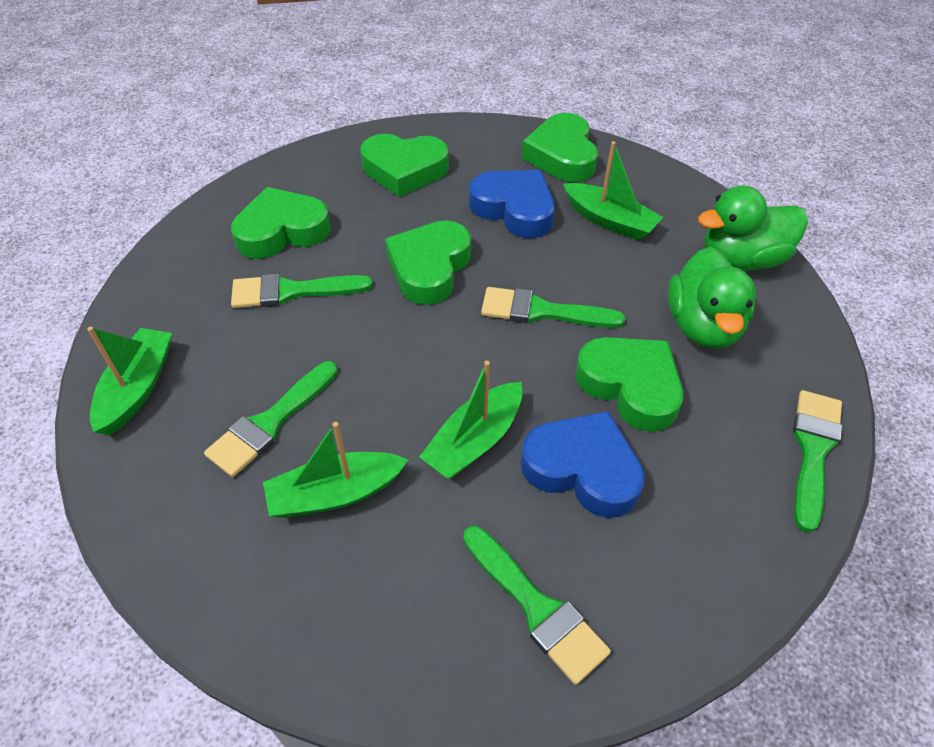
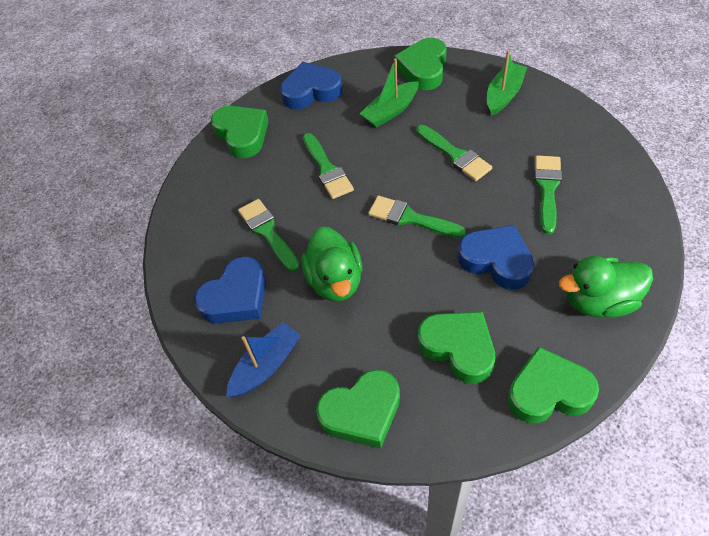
blue boat: none = 0 -> [226,322,301,397] = 1
blue heart: [469,170,555,238] [521,411,645,518] = 2 -> [194,256,266,323] [280,62,343,109] [458,225,535,290] = 3
green boat: [87,327,172,435] [263,422,408,518] [419,361,522,479] [563,141,663,241] = 4 -> [360,58,419,128] [487,50,527,115] = 2

